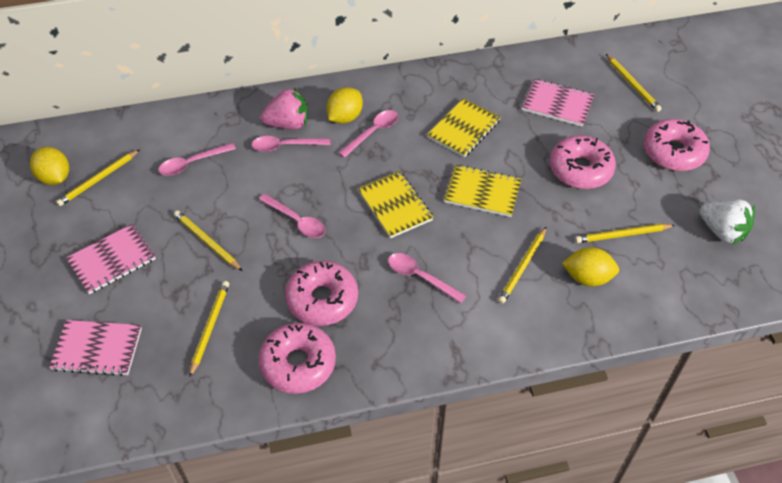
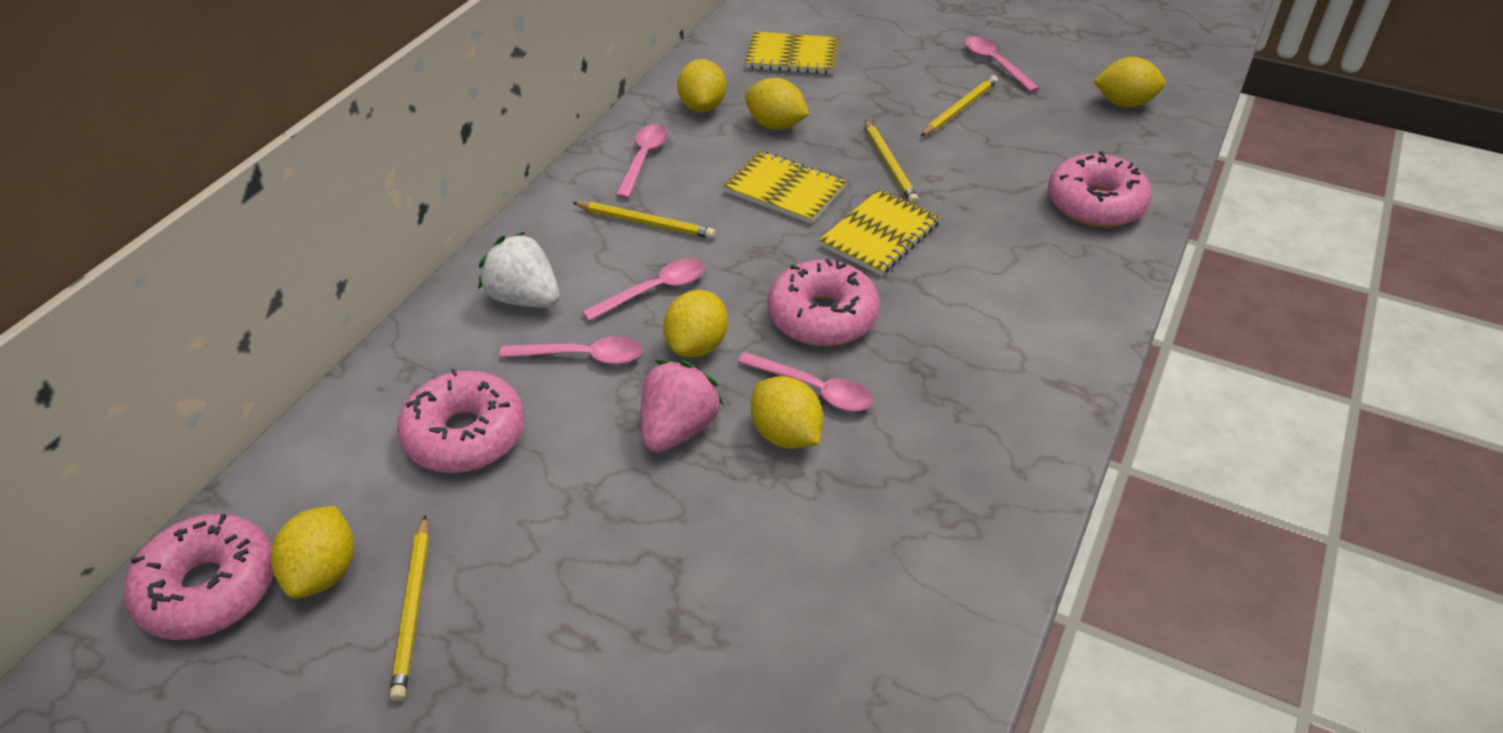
pink notebook: [49,320,142,376] [66,224,156,294] [522,79,594,127] = 3 -> none = 0
yellow lemon: [30,147,69,185] [326,87,363,124] [562,247,619,286] = 3 -> [271,506,354,598] [663,290,728,358] [677,59,726,112] [745,78,809,130] [751,376,823,449] [1093,57,1166,107] = 6
yellow pencil: [56,149,140,206] [174,210,242,271] [190,281,229,377] [498,227,547,304] [575,224,675,243] [606,54,662,112] = 6 -> [390,515,429,701] [572,202,715,239] [865,120,919,204] [921,75,998,136] = 4

